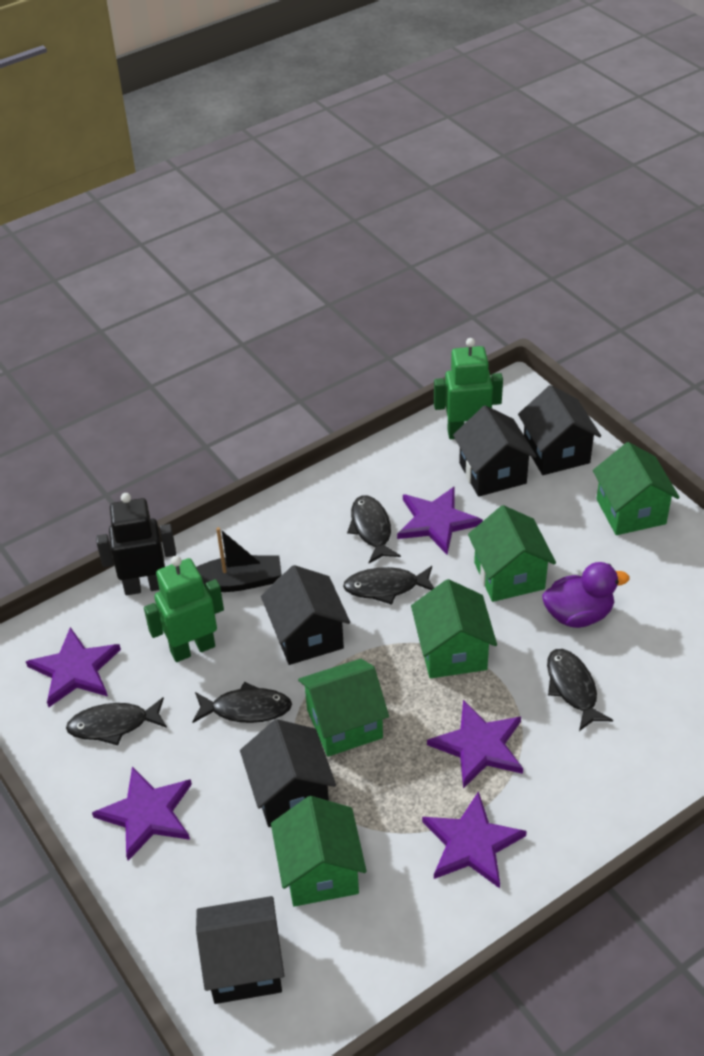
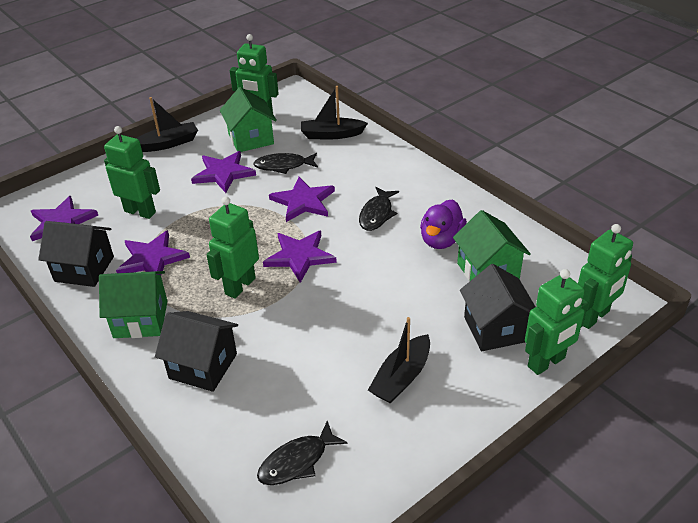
black boat: [196,527,282,592] = 1 -> [136,97,198,152] [301,86,368,139] [368,317,430,403] = 3
black fish: [66,697,167,745] [193,682,292,723] [343,566,434,605] [347,495,401,563] [547,649,613,731] = 5 -> [253,153,318,174] [257,421,348,485] [359,187,399,231] = 3
black house: [196,896,284,1004] [240,719,336,827] [261,565,350,665] [453,405,537,497] [518,385,601,475] = 5 -> [38,221,114,287] [155,311,238,392] [460,264,535,351] = 3
black robot: [96,493,176,595] = 1 -> none = 0
green house: [271,796,367,907] [298,659,389,757] [411,579,497,678] [468,505,556,602] [593,442,680,535] = 5 -> [99,271,167,338] [220,87,277,152] [453,210,531,281] = 3
green robot: [144,556,224,662] [434,338,503,439] = 2 -> [104,126,160,219] [206,196,259,299] [230,34,279,113] [525,269,588,375] [578,224,633,329] = 5

